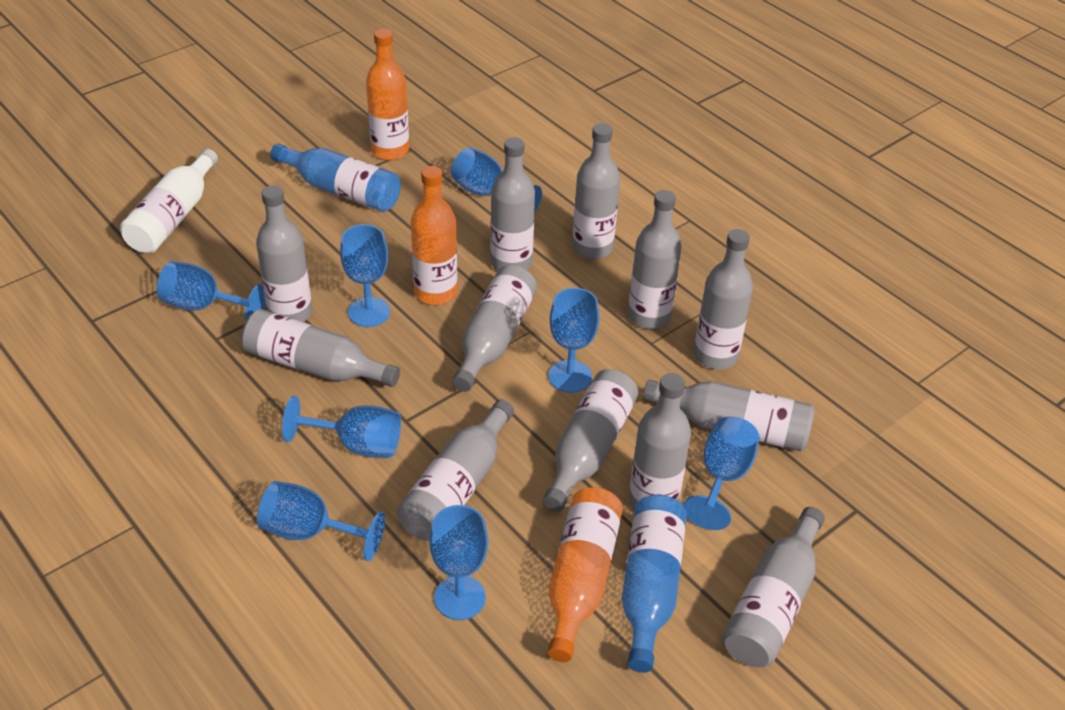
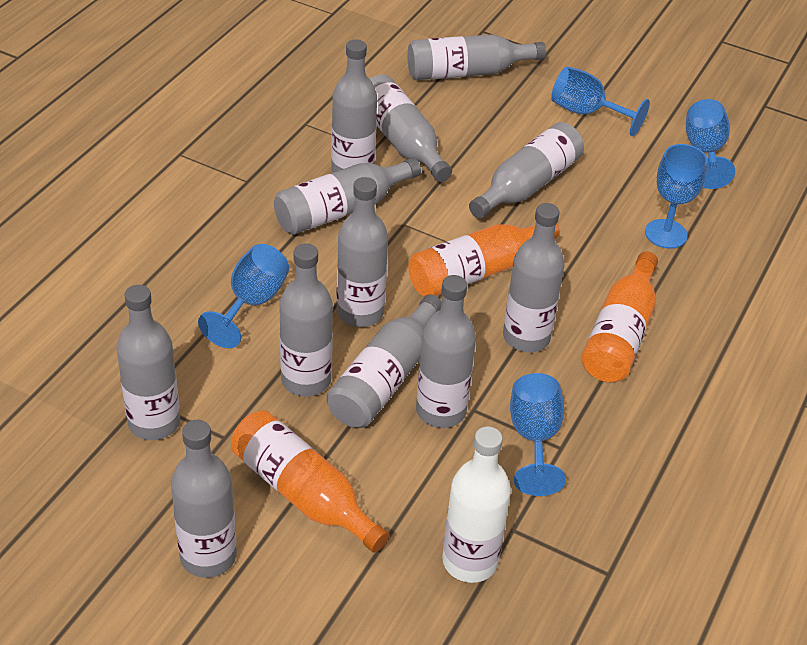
blue bottle: [270,143,401,212] [622,495,687,673] = 2 -> none = 0
blue goblet: [157,261,266,320] [257,481,385,561] [282,396,401,458] [340,224,390,327] [429,505,488,620] [451,147,542,212] [548,288,600,393] [683,416,759,530] = 8 -> [198,244,289,348] [510,373,566,496] [551,66,650,136] [645,144,708,248] [686,99,735,189] = 5

